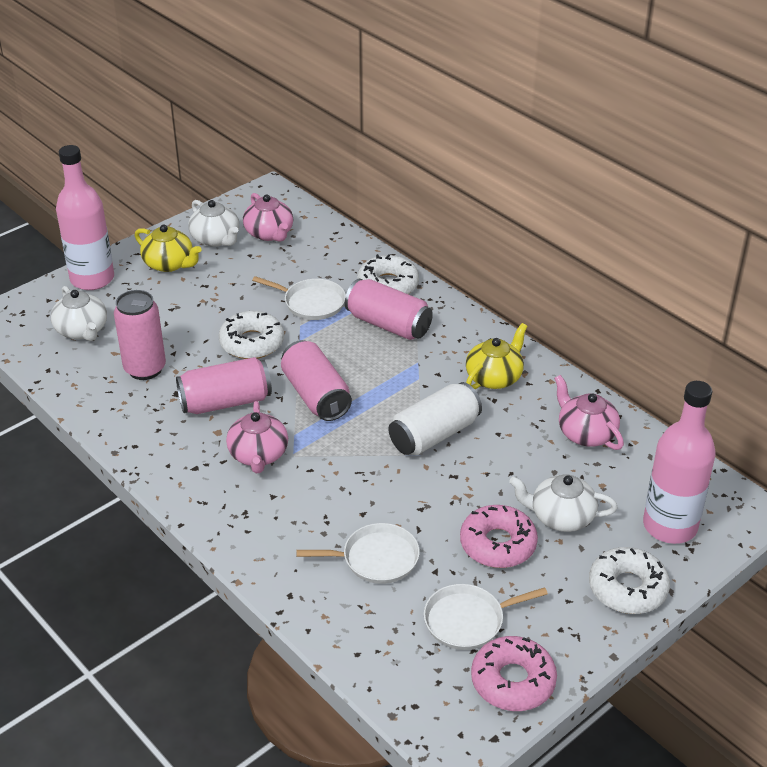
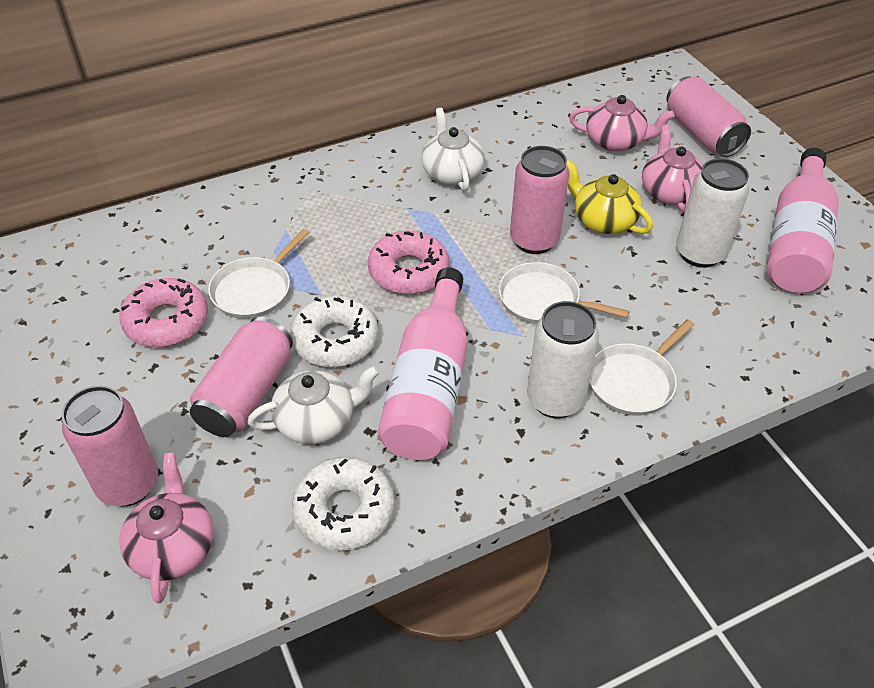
white can: [389,382,482,455] = 1 -> [527,301,599,418] [676,158,749,268] = 2
white donut: [218,311,284,359] [357,254,419,294] [589,547,670,614] = 3 -> [290,296,378,367] [292,457,395,551] = 2
white teapot: [51,286,107,341] [188,200,239,247] [509,474,618,532] = 3 -> [248,366,379,444] [422,108,485,191] = 2
yellow teapot: [135,225,202,272] [466,323,527,389] = 2 -> [566,160,653,234] = 1

